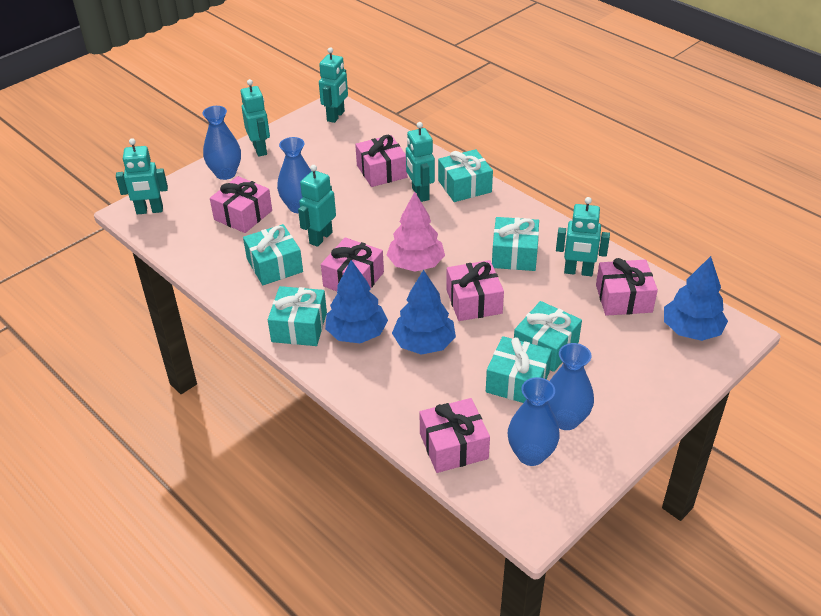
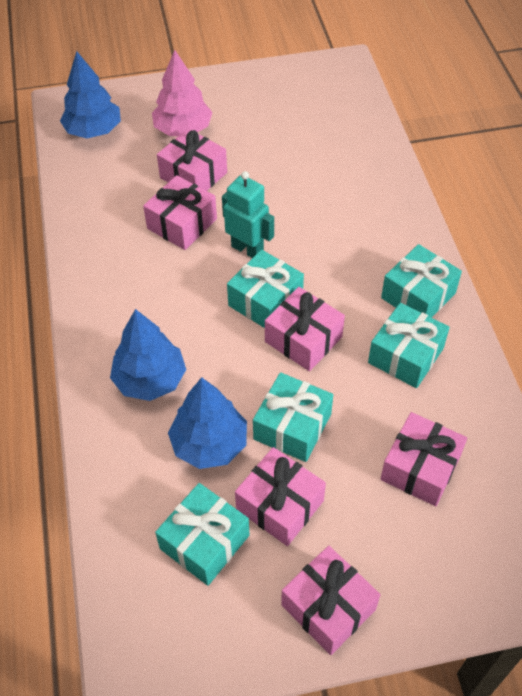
blue vase: [203,106,241,180] [277,137,311,213] [508,377,560,466] [548,343,594,430] = 4 -> none = 0
turquoise gift: [243,224,303,285] [268,286,327,346] [438,149,493,202] [486,336,552,403] [492,217,539,271] [514,301,582,372] = 6 -> [155,483,250,586] [227,250,304,328] [253,372,333,462] [368,303,450,388] [381,244,462,318] = 5
turquoise robot: [116,138,168,214] [241,79,270,157] [298,165,336,247] [319,47,348,123] [406,122,435,202] [556,197,610,276] = 6 -> [222,171,274,258] = 1

